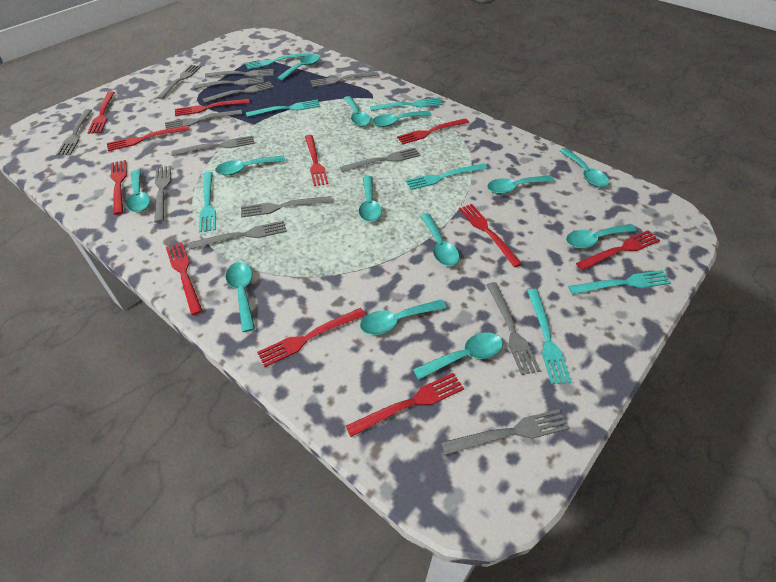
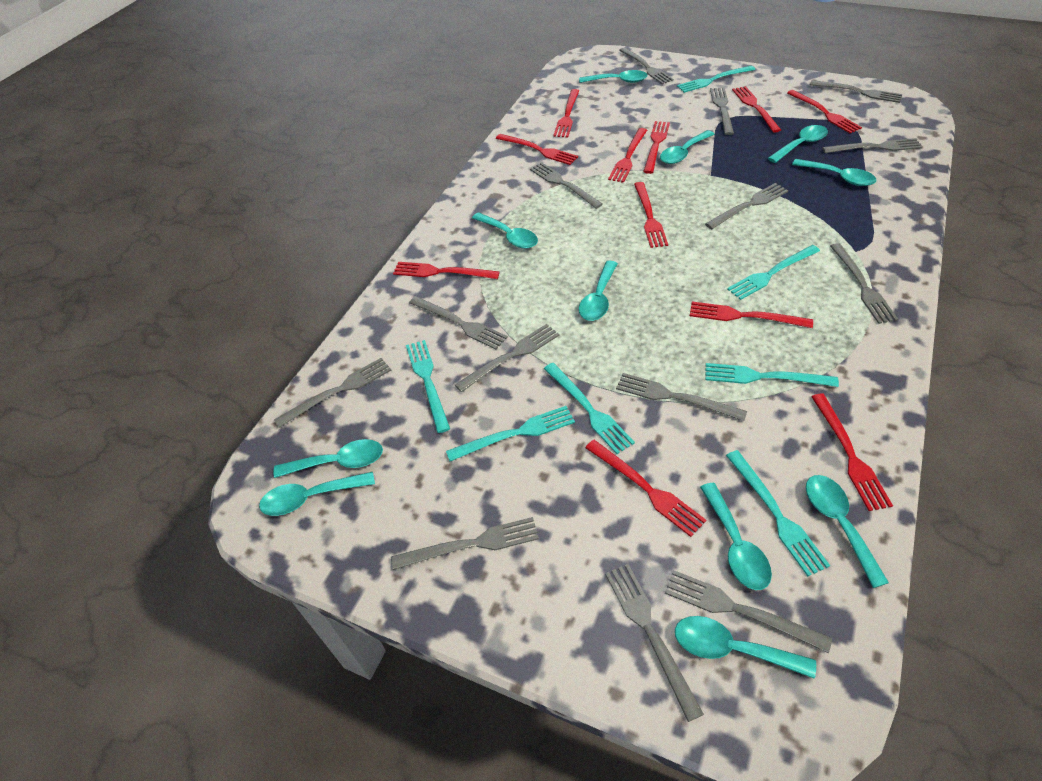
turquoise spoon: [126,170,150,213] [215,156,286,175] [226,262,255,332] [277,54,320,80] [344,96,371,127] [359,176,382,222] [360,299,446,335] [372,111,431,127] [413,332,503,380] [420,214,459,266] [487,175,554,194] [560,148,609,187] [566,224,636,249] = 13 -> [259,472,375,516] [273,439,383,478] [472,212,538,249] [579,70,648,83] [579,261,618,321] [660,130,715,164] [675,616,816,679] [700,483,772,590] [768,125,828,163] [792,159,877,186] [806,475,889,588] = 11

